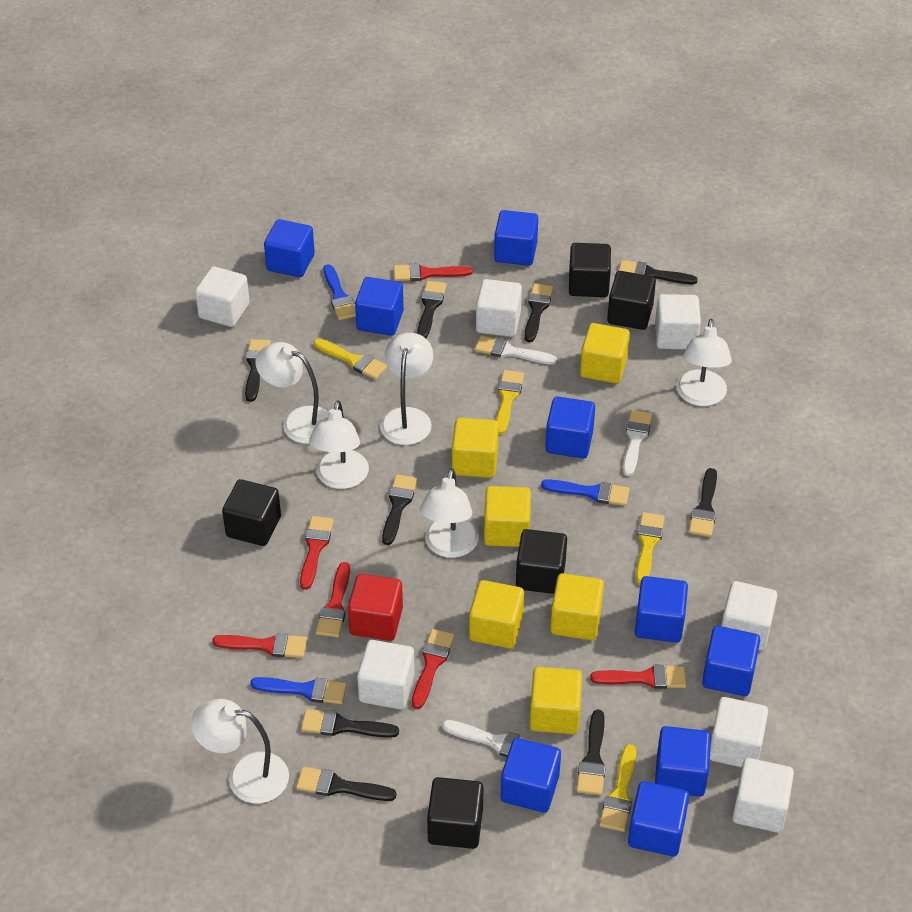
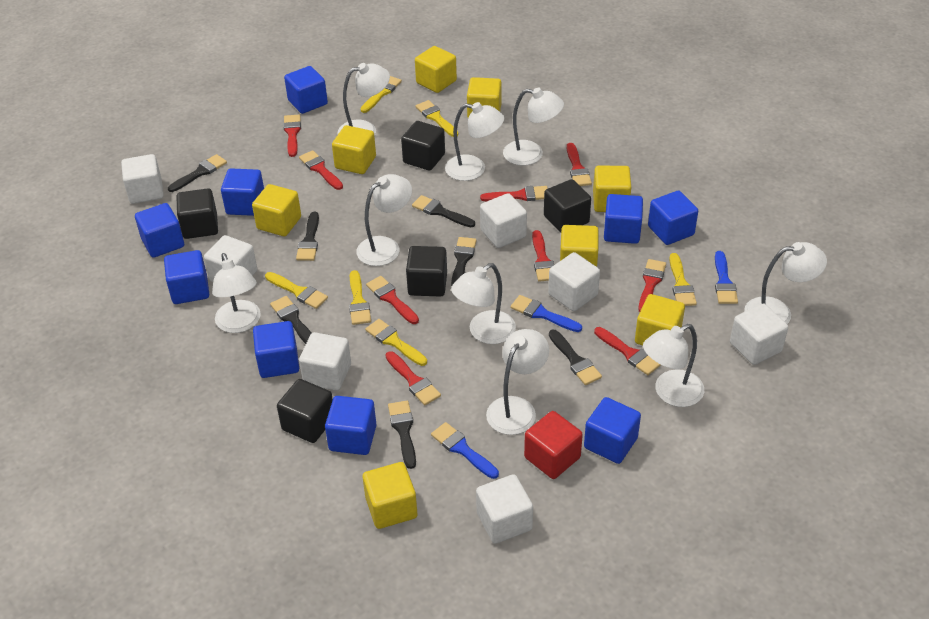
black brush: [245,339,271,402] [296,767,396,801] [301,709,399,738] [382,474,418,545] [417,281,447,338] [524,283,554,342] [577,710,606,795] [619,260,698,284] [689,468,717,537] = 9 -> [168,154,227,192] [270,296,312,344] [296,212,319,261] [388,401,416,469] [412,195,475,227] [451,237,477,287] [549,329,602,385] = 7
red brush: [212,633,307,658] [300,516,334,590] [316,562,350,637] [394,263,473,281] [412,629,455,709] [590,665,687,689] = 6 -> [283,115,301,157] [299,150,343,190] [366,276,419,324] [386,351,441,405] [480,186,548,201] [532,230,554,282] [567,143,592,186] [594,327,661,375] [638,259,666,312] = 9
white brush: [442,720,538,757] [475,335,557,364] [623,410,653,476] = 3 -> none = 0
white lamp: [191,699,289,803] [256,342,329,444] [309,400,369,489] [380,333,433,445] [420,469,479,558] [676,319,732,406] = 6 -> [212,253,261,333] [337,63,390,136] [356,174,412,266] [445,102,504,181] [451,263,516,344] [486,329,549,435] [503,88,564,166] [643,324,704,407] [744,242,827,324] = 9
yellow brush: [314,338,387,379] [496,370,524,434] [599,744,636,832] [636,512,665,585] = 4 -> [265,272,328,309] [349,270,371,325] [361,76,402,113] [365,319,427,366] [416,100,458,137] [669,253,697,306] = 6
yellow cube: [452,418,499,478] [469,580,524,649] [484,486,531,547] [529,667,582,734] [550,573,604,640] [580,323,630,384] = 6 -> [252,184,301,236] [332,125,376,174] [363,462,417,529] [415,46,457,93] [467,77,502,117] [560,225,599,267] [593,166,631,212] [635,294,685,345] = 8

